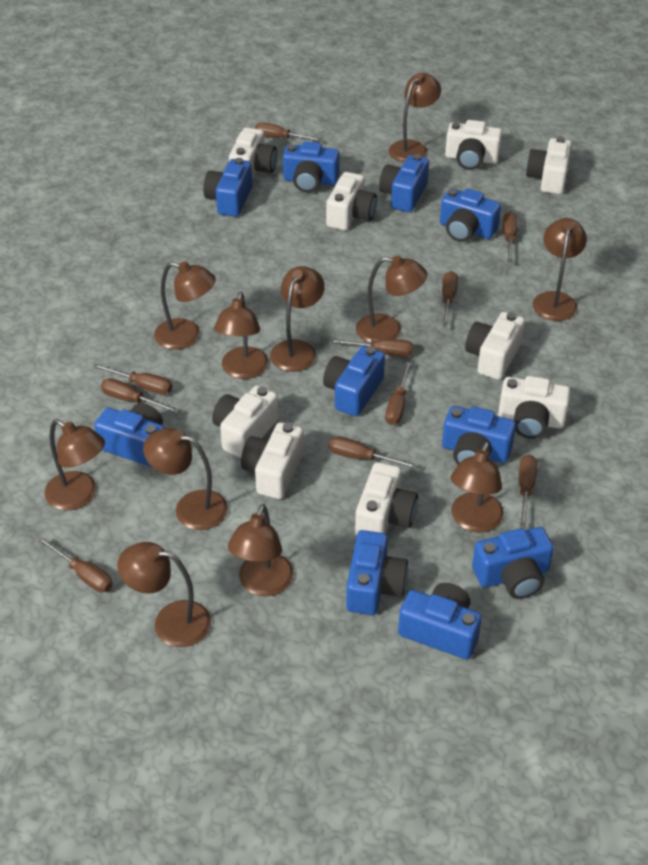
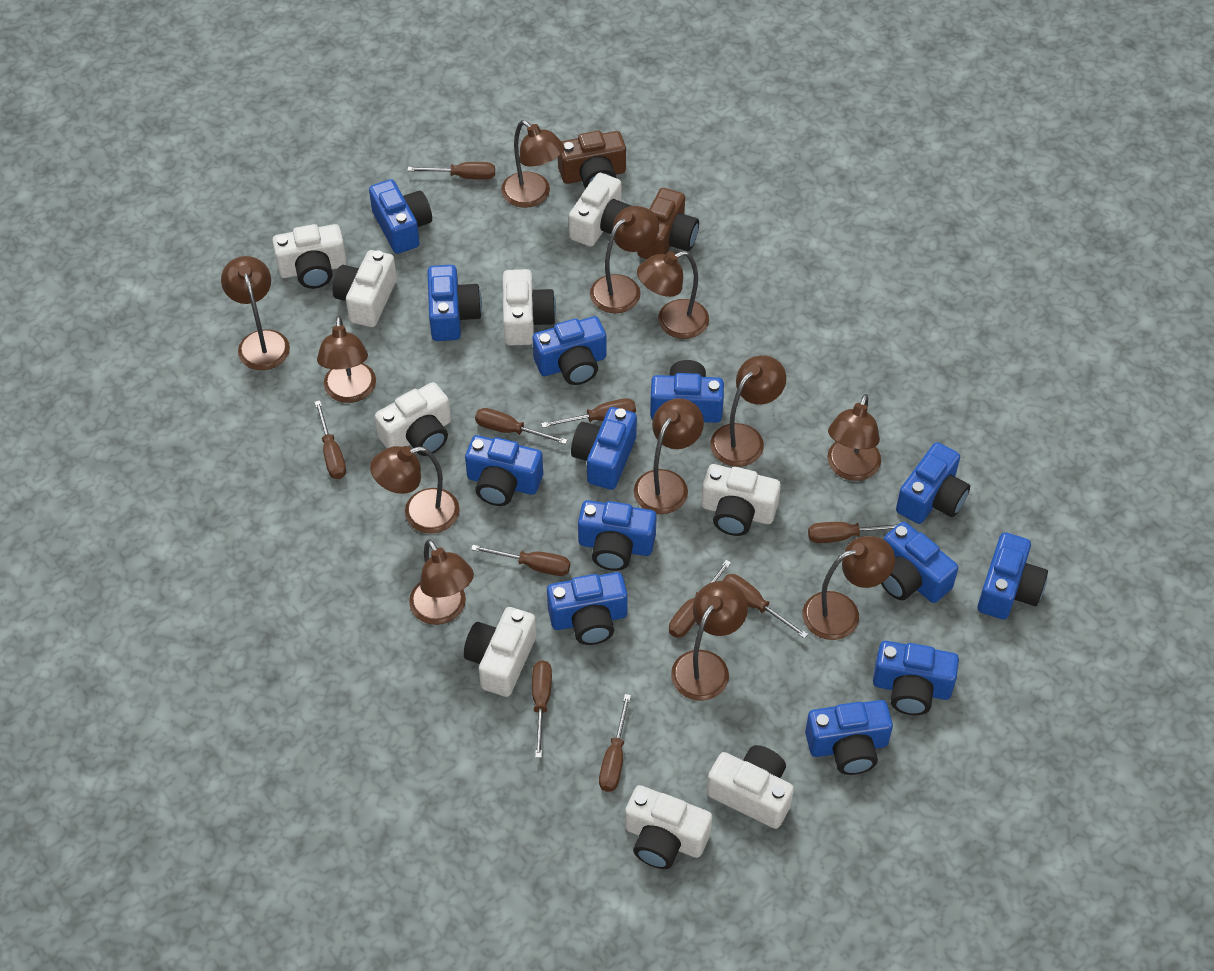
blue camera: [94,403,165,468] [203,158,252,217] [283,141,339,193] [323,346,385,416] [346,530,408,615] [379,154,429,212] [398,583,482,659] [440,189,501,242] [442,406,516,464] [472,527,554,599] = 10 -> [369,179,432,254] [427,265,482,341] [465,435,543,506] [532,316,606,385] [547,572,628,645] [571,407,637,490] [578,500,657,571] [650,360,724,423] [805,700,893,775] [873,641,959,715] [881,522,958,603] [896,442,970,524] [978,532,1048,620] = 13
brown camera: none = 0 -> [558,131,626,189] [637,188,699,259] = 2
brown lamp: [44,419,105,510] [117,542,211,647] [143,428,228,530] [154,261,216,350] [214,292,268,379] [228,504,294,596] [270,266,325,372] [356,255,427,343] [388,73,441,162] [451,441,504,532] [533,218,587,321] = 11 -> [221,256,290,370] [317,316,376,403] [370,446,460,534] [409,539,474,625] [501,120,565,208] [590,206,659,313] [634,398,704,514] [637,251,709,339] [671,581,748,701] [710,355,786,467] [802,536,895,640] [827,394,881,481] = 12

